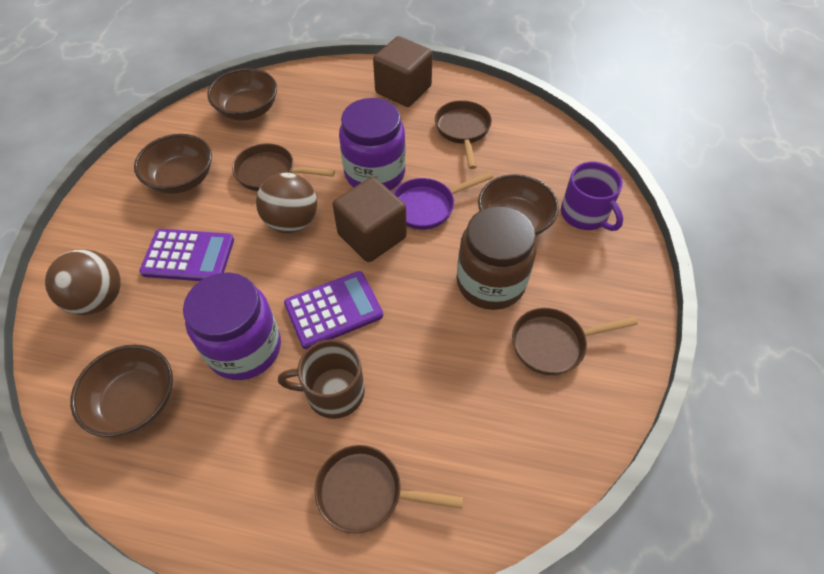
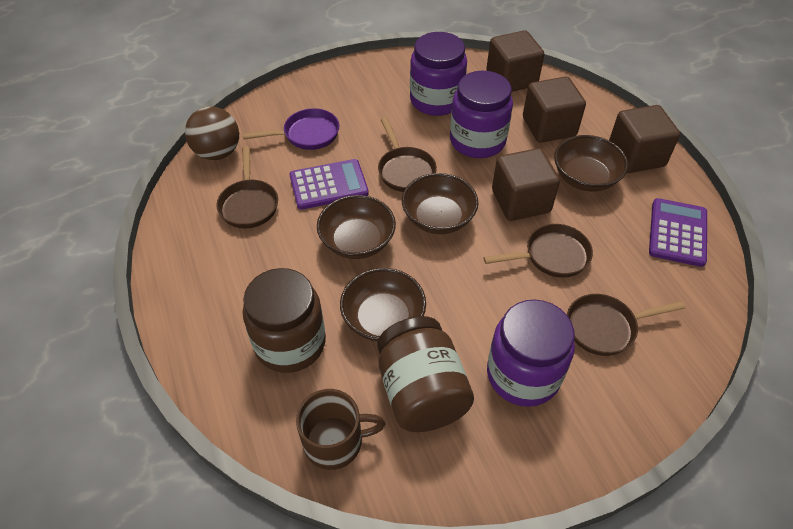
brown ball: [45,249,121,315] [256,173,317,233] = 2 -> [185,107,239,160] = 1
brown cube: [333,177,407,262] [373,36,433,107] = 2 -> [486,30,544,92] [492,148,560,221] [523,76,586,143] [609,105,680,173] = 4
brown jar: [456,206,536,310] = 1 -> [243,268,326,373] [377,316,474,432] = 2
purple jar: [183,272,281,380] [339,98,406,190] = 2 -> [410,32,467,116] [450,71,513,158] [487,299,575,407] = 3
purple mug: [561,162,623,231] = 1 -> none = 0

